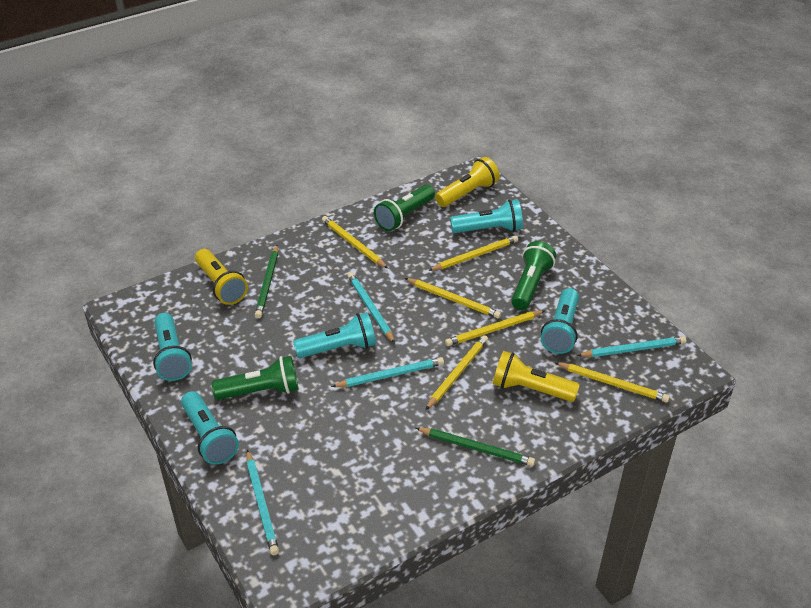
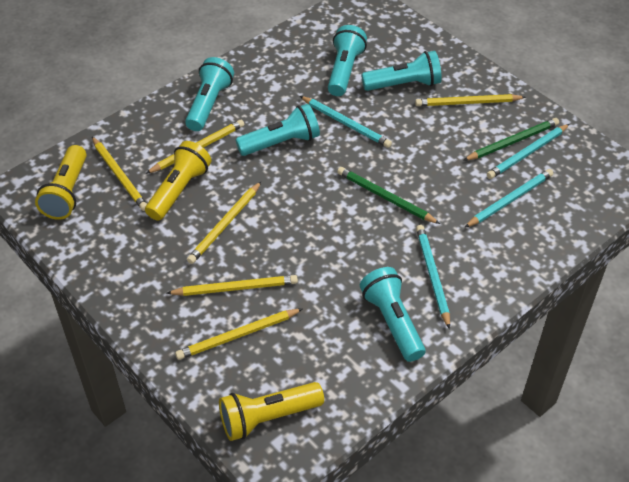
green flashlight: [212,356,298,400] [374,185,435,231] [511,241,556,310] = 3 -> none = 0

